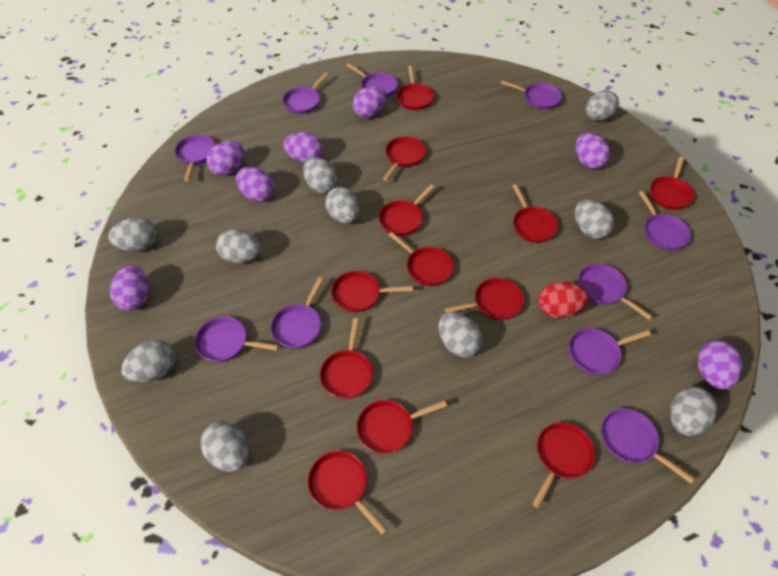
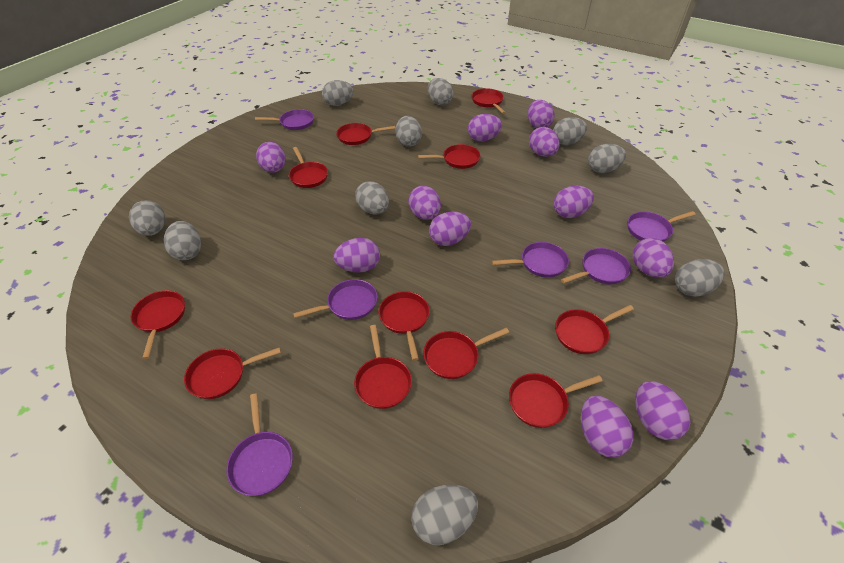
purple egg: [110,265,149,310] [206,141,244,176] [236,167,274,202] [283,132,323,163] [353,86,386,118] [576,133,610,169] [697,340,742,389] = 7 -> [256,142,286,173] [333,238,380,273] [408,186,441,220] [429,212,471,246] [468,114,502,142] [528,100,555,128] [529,127,560,157] [554,186,594,218] [581,396,634,458] [633,238,674,278] [635,381,691,440] = 11
purple pan: [175,135,215,181] [195,317,279,362] [271,277,324,349] [283,73,329,114] [346,63,398,97] [501,80,562,109] [569,328,651,375] [578,264,653,320] [601,408,694,484] [639,191,691,250] = 10 -> [226,394,293,496] [255,109,314,130] [293,279,378,320] [492,242,569,278] [561,248,631,284] [628,211,696,242] = 6
red egg: [538,282,588,318] = 1 -> none = 0
red pan: [308,451,388,535] [320,318,373,399] [331,271,413,312] [357,400,447,454] [379,184,434,236] [383,136,426,181] [389,232,454,286] [397,66,434,110] [445,278,524,320] [512,184,558,243] [532,422,595,508] [650,157,694,210] = 12 -> [130,290,185,359] [184,347,281,399] [289,147,328,188] [336,123,396,145] [354,325,412,409] [378,291,430,361] [418,144,481,169] [423,328,509,379] [472,88,506,114] [509,373,603,428] [555,305,634,354] = 11

